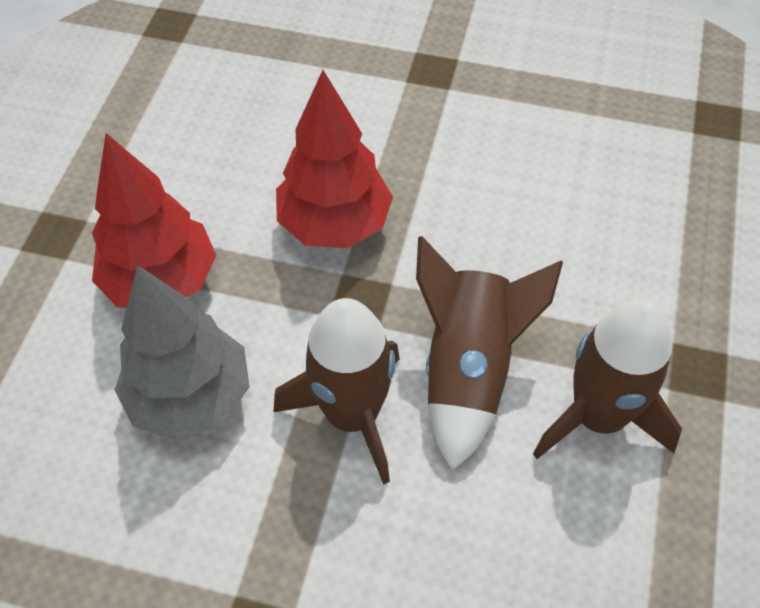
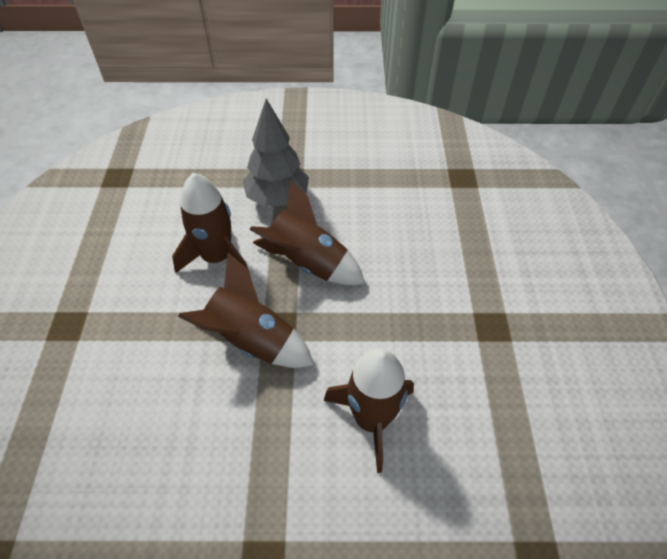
brown rocket: [274,298,400,485] [416,236,563,471] [533,300,682,459] = 3 -> [172,173,251,277] [178,253,314,368] [249,180,365,285] [324,348,414,473] = 4
red tree: [92,133,216,308] [276,70,393,248] = 2 -> none = 0

